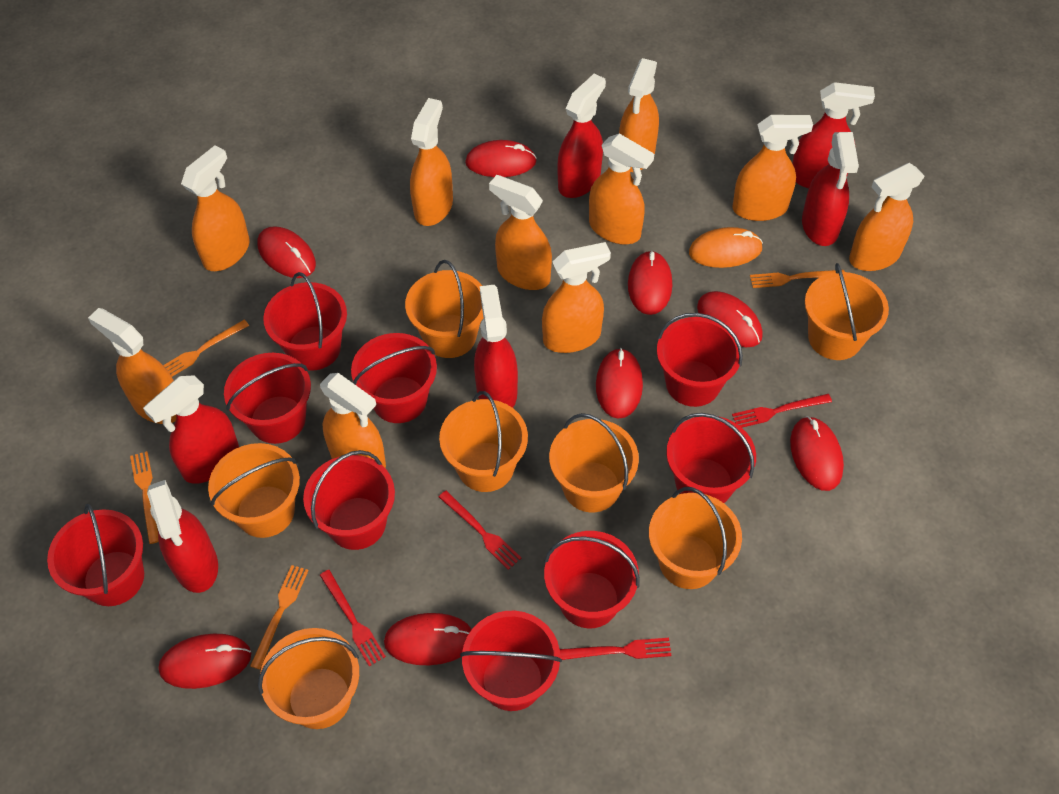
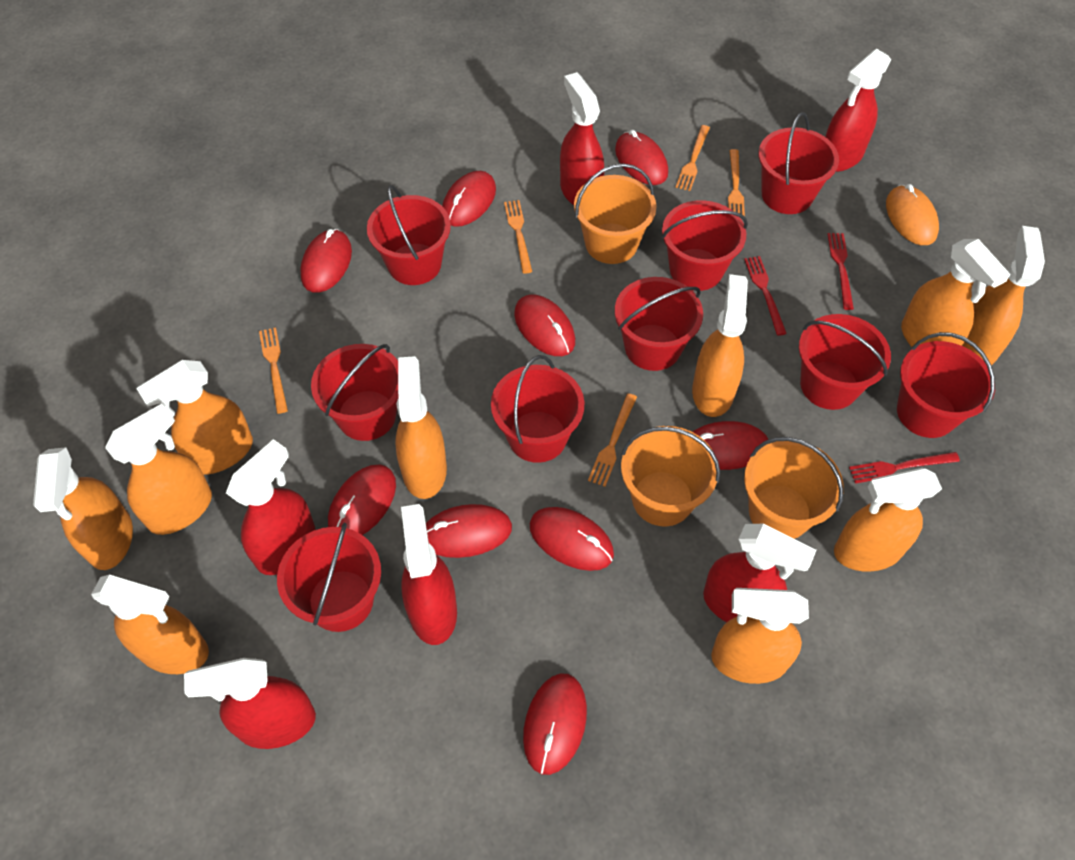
orange bucket: [208,443,300,538] [258,628,359,729] [405,260,483,358] [439,391,528,492] [549,413,639,512] [649,487,742,589] [805,263,889,360] = 7 -> [574,163,656,264] [621,426,720,526] [744,437,844,539] = 3
orange fork: [130,451,159,544] [163,320,249,377] [250,565,309,670] [750,270,845,288] = 4 -> [259,327,288,414] [504,200,532,274] [588,393,637,487] [675,125,710,191] [728,149,745,216] = 5
red fork: [320,570,386,666] [439,490,521,570] [560,638,672,660] [732,394,832,428] = 4 -> [744,256,787,336] [827,233,854,310] [849,452,960,483] = 3
red mouse: [158,634,251,689] [257,226,316,278] [384,613,472,665] [465,140,537,177] [596,348,643,419] [628,250,672,315] [697,291,763,347] [790,416,844,491] = 8 -> [300,229,352,293] [328,464,396,535] [426,504,512,558] [442,171,496,227] [514,295,575,356] [523,673,587,775] [530,507,614,571] [615,130,668,185] [693,421,768,470] = 9

